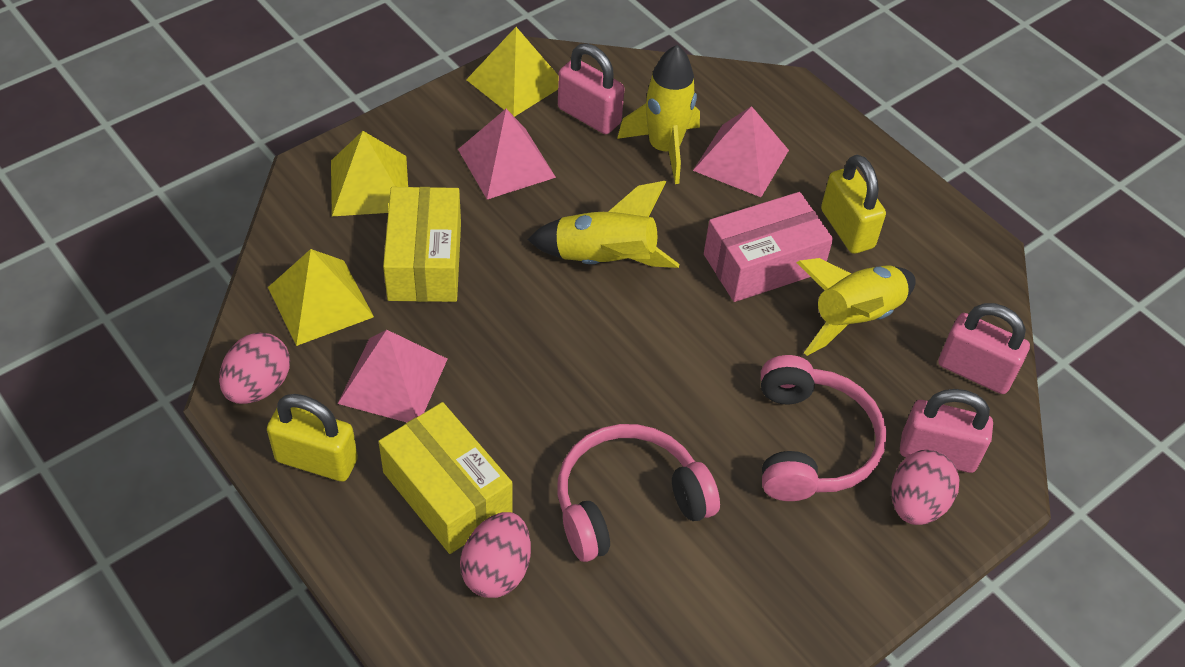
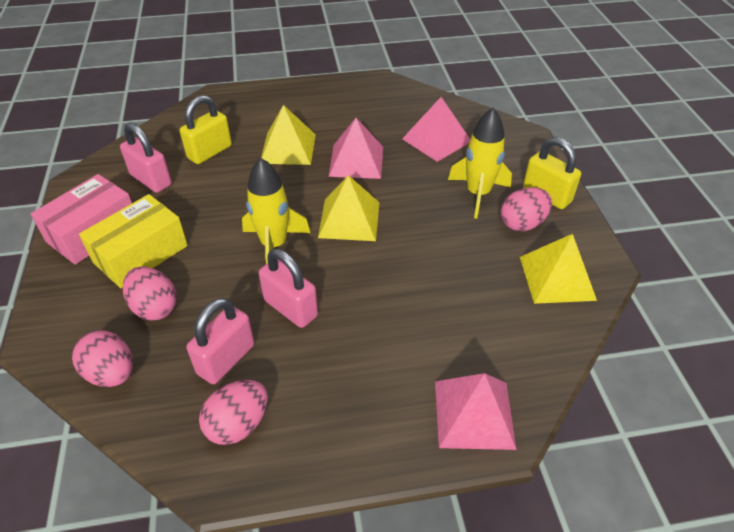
pink egg: [219,332,290,404] [460,512,531,598] [892,450,959,525] = 3 -> [72,331,133,387] [123,266,177,321] [199,380,268,445] [501,187,552,231] = 4
pink headphones: [558,424,720,562] [761,355,887,501] = 2 -> none = 0
yellow box: [379,402,513,554] [383,187,461,302] = 2 -> [79,194,188,288] = 1
yellow rocket: [527,181,679,268] [617,45,700,184] [796,258,916,356] = 3 -> [242,158,310,264] [448,108,512,219] = 2

